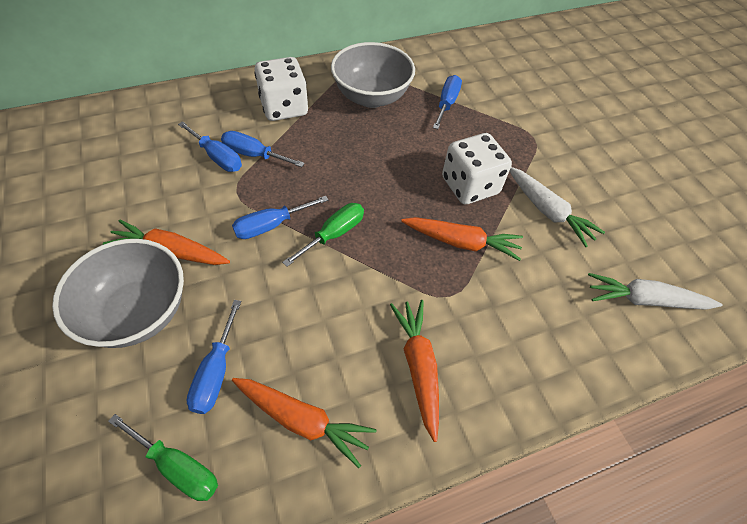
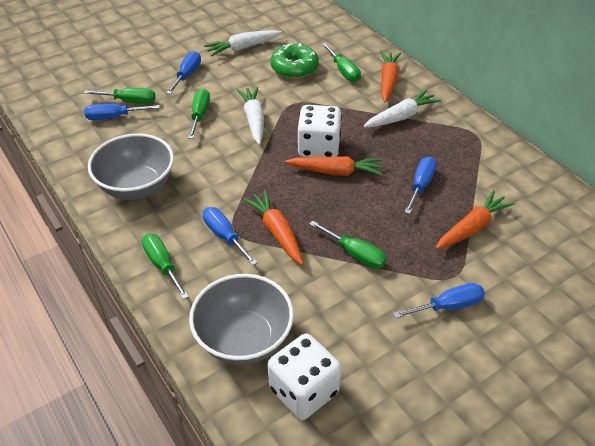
green donut: none = 0 -> [270,43,319,79] = 1
green screwdriver: [108,414,218,501] [282,203,364,267] = 2 -> [84,88,156,104] [142,234,189,300] [188,89,210,139] [309,221,387,269] [322,43,361,82] = 5
white carrot: [510,167,605,247] [588,273,723,310] = 2 -> [204,30,282,56] [236,86,264,145] [364,90,441,127] = 3

